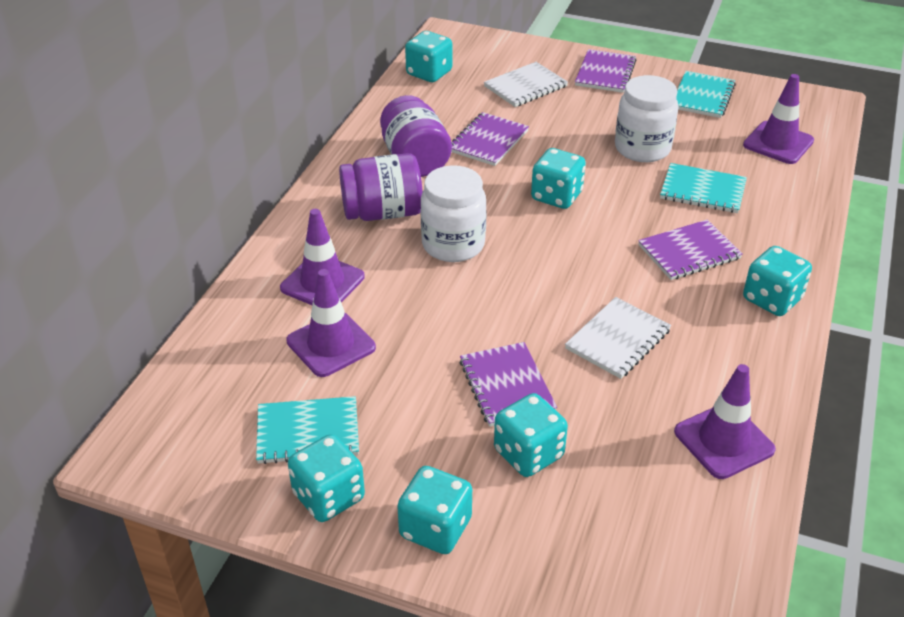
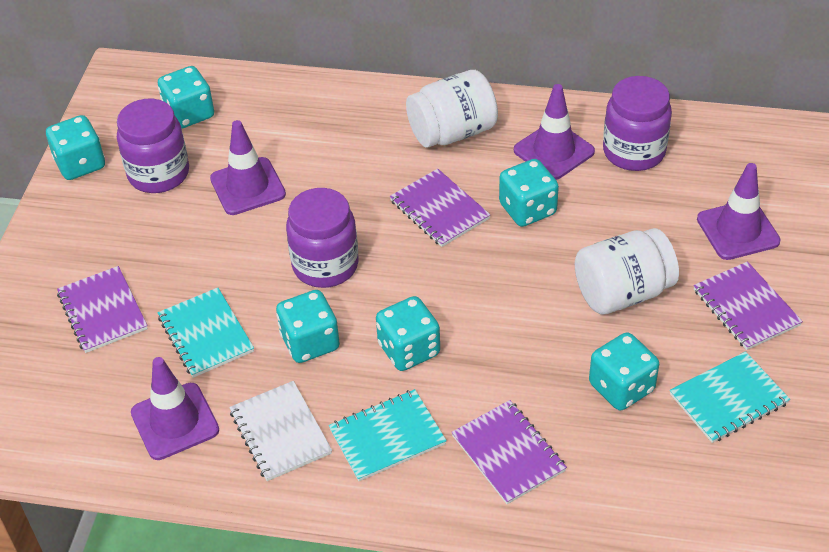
purple jar: [339,153,423,221] [380,95,452,177] = 2 -> [117,99,189,193] [286,188,359,288] [603,76,672,171] = 3
white notebook: [484,62,568,107] [565,297,671,379] = 2 -> [229,381,332,481] = 1

